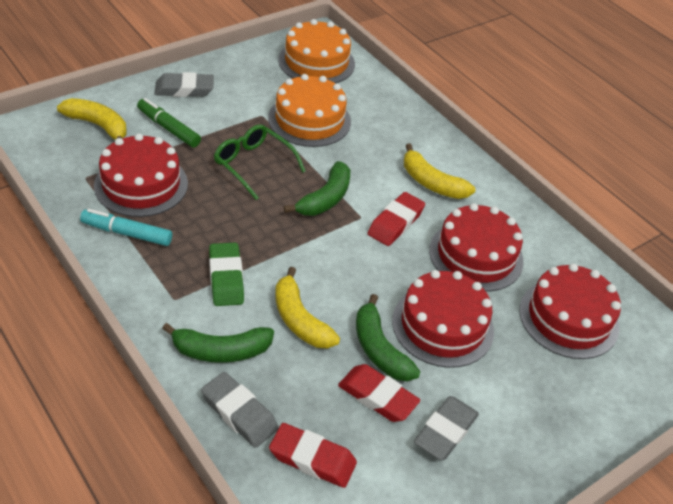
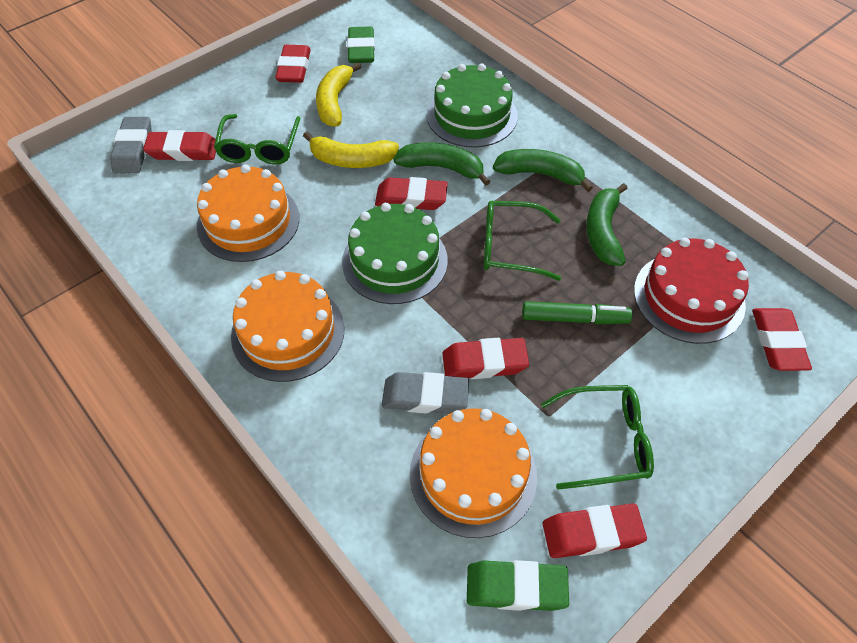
green cake: none = 0 -> [342,203,448,304] [427,63,517,148] = 2
green eraser: [209,243,244,306] = 1 -> [347,26,375,63] [467,560,569,611] = 2
green glasses: [214,124,306,200] = 1 -> [214,114,301,165] [484,201,561,281] [541,385,654,490] = 3
grey eraser: [154,72,214,97] [201,372,279,448] [414,396,479,460] = 3 -> [110,117,152,174] [382,372,469,414] = 2
orange cake: [268,74,351,147] [278,19,355,83] = 2 -> [197,164,299,262] [231,271,344,382] [410,408,537,538] = 3
red cake: [94,133,188,217] [392,270,494,368] [429,203,524,292] [519,263,621,359] = 4 -> [634,238,749,344] = 1
red eraser: [269,423,357,488] [338,364,420,422] [368,192,425,246] = 3 -> [143,130,216,161] [275,45,311,83] [375,177,448,210] [442,338,529,379] [543,503,647,558] [752,308,812,371] = 6
turquoise marker: [80,209,172,246] = 1 -> none = 0
yellow banana: [57,98,127,140] [275,267,340,349] [404,144,475,199] = 3 -> [303,132,399,168] [316,62,361,127] = 2

